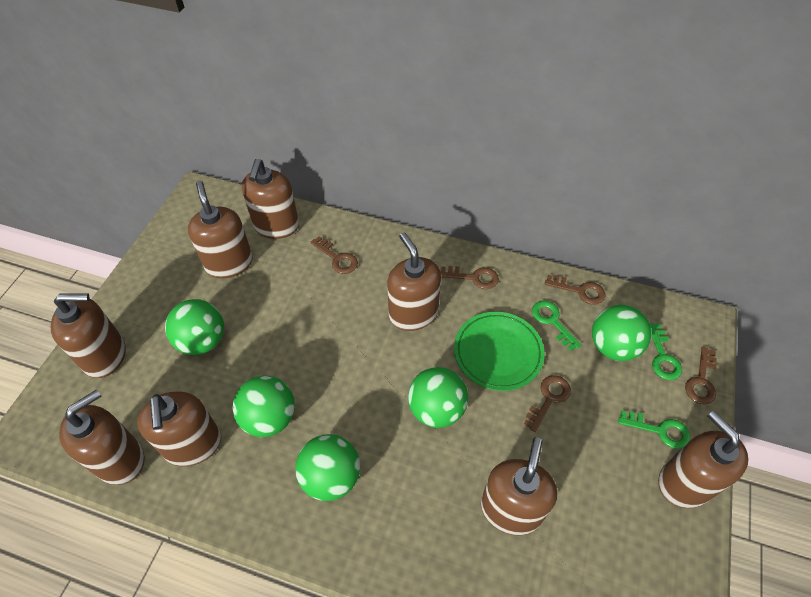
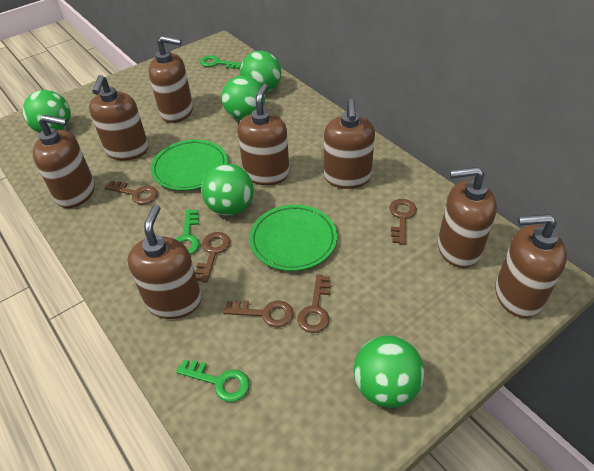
green plate: [454,312,545,391] = 1 -> [151,139,228,191] [249,205,337,271] = 2

